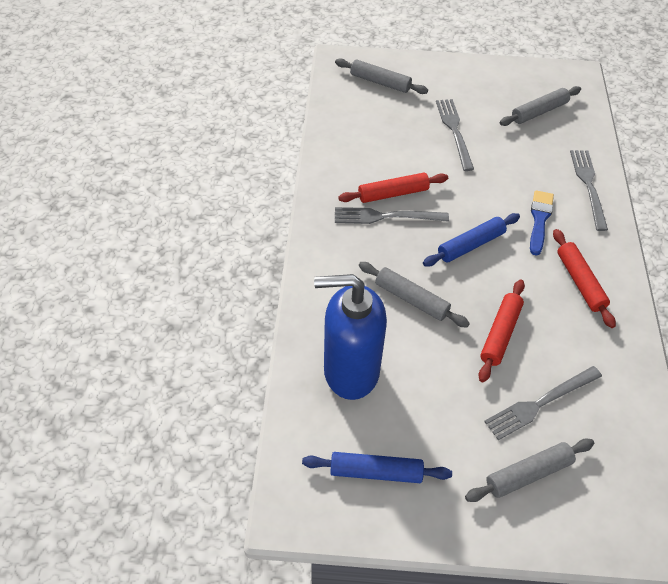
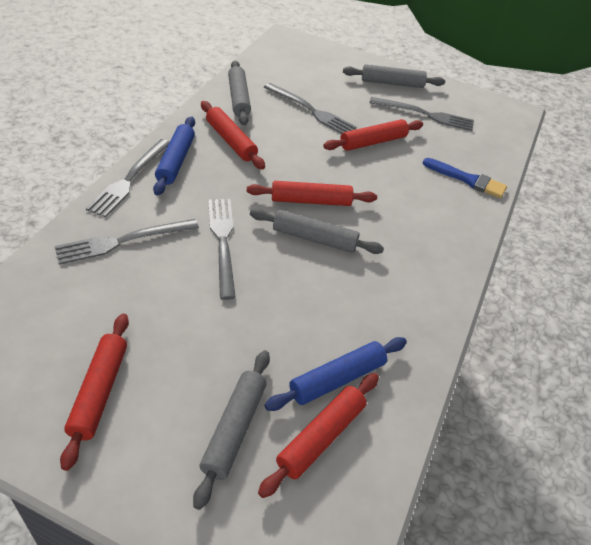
blue soap dispenser: [314,274,387,400] = 1 -> none = 0
grey fork: [335,207,449,224] [436,99,474,171] [484,366,602,440] [570,150,608,231] = 4 -> [55,219,199,265] [86,139,170,218] [208,199,236,300] [264,83,356,134] [370,97,474,131] = 5
red rolling pin: [338,173,448,203] [478,279,525,382] [553,229,616,328] = 3 -> [60,313,129,471] [201,101,265,169] [247,181,377,206] [258,373,379,498] [323,119,423,151] = 5

